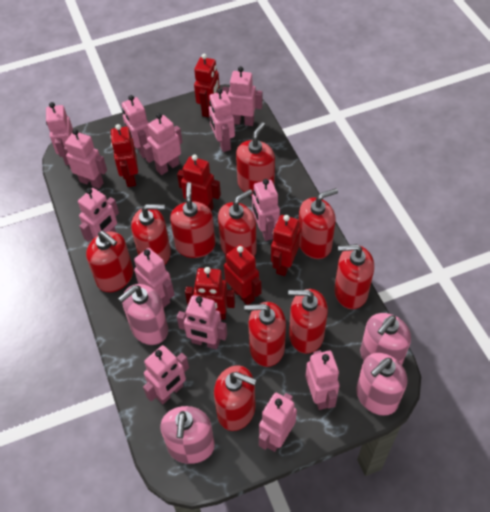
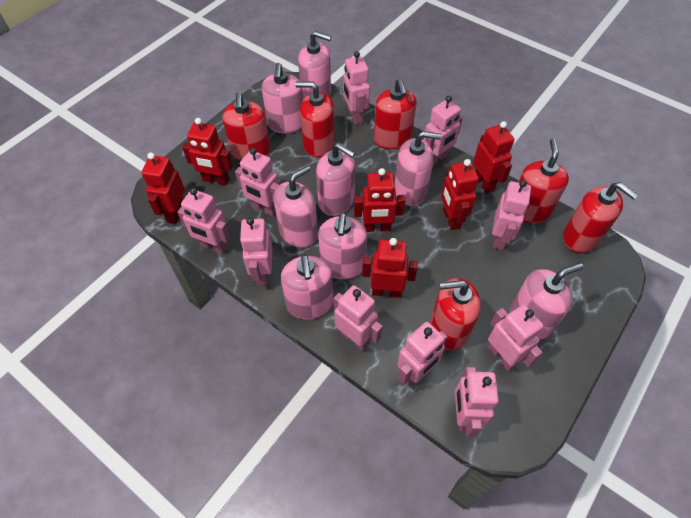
pink robot: [46,102,73,165] [64,129,107,189] [78,188,119,242] [122,95,150,158] [134,248,175,308] [143,113,182,175] [143,345,189,404] [177,295,227,349] [209,88,235,152] [222,66,262,126] [252,179,280,241] [259,393,297,452] [306,350,340,410] = 13 -> [178,188,230,254] [235,148,279,216] [240,217,272,285] [334,285,383,351] [343,51,370,124] [397,322,448,386] [424,96,463,166] [455,367,499,437] [488,305,544,371] [492,180,531,250] = 10
pink soap dispenser: [118,284,168,345] [161,406,215,464] [356,353,407,416] [360,313,411,365] = 4 -> [262,63,303,134] [274,165,318,248] [281,255,333,320] [298,31,331,100] [316,143,355,216] [318,213,367,280] [394,131,442,206] [510,263,583,340] = 8
red soap dispenser: [86,231,133,292] [131,204,171,265] [170,182,215,258] [214,365,256,431] [218,189,257,256] [236,122,275,196] [244,302,286,367] [288,289,328,354] [298,188,338,259] [334,244,374,309] = 10 -> [222,92,270,161] [295,82,335,158] [374,79,417,150] [430,278,481,350] [518,138,569,223] [563,182,638,253] = 6

